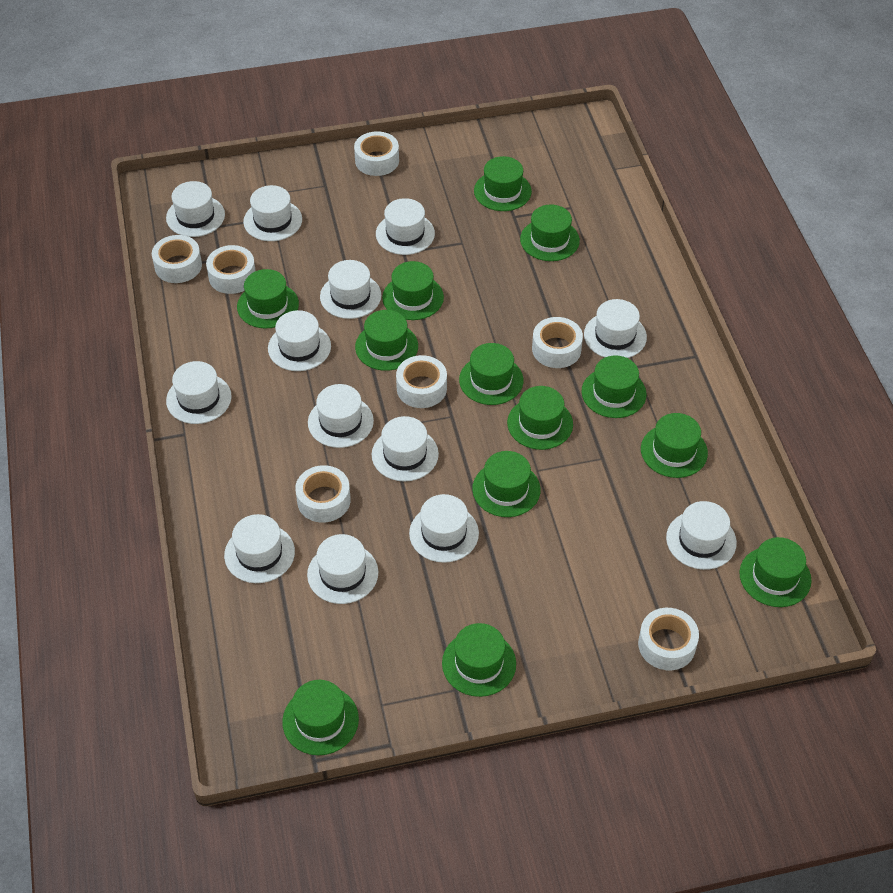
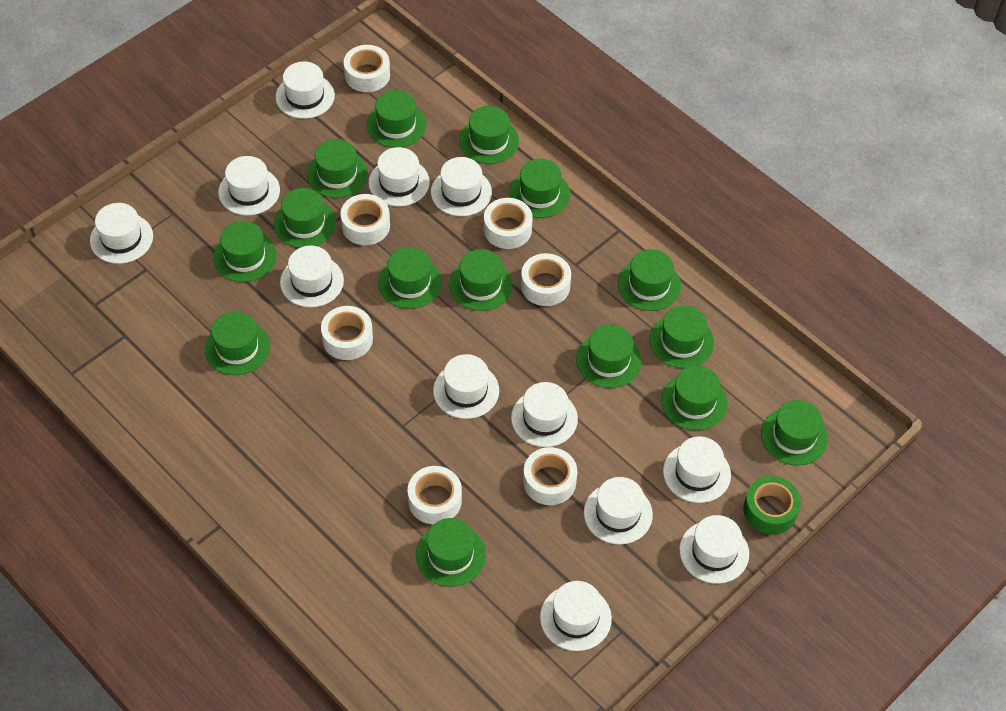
green hat: [237,269,299,329] [282,680,359,755] [355,310,418,371] [382,261,444,320] [442,623,516,697] [459,343,523,405] [472,451,540,517] [474,156,532,211] [507,386,573,450] [520,204,580,261] [582,355,646,418] [641,413,708,478] [739,537,811,607] = 13 -> [205,312,270,375] [213,221,277,282] [274,188,336,248] [307,139,368,198] [367,90,426,148] [378,247,442,309] [416,518,486,587] [449,249,513,311] [459,106,519,164] [509,159,570,218] [576,324,642,388] [618,249,681,311] [649,305,714,368] [661,366,728,430] [761,400,828,466] = 15
green tape: none = 0 -> [743,476,801,535] = 1
white hat: [166,181,225,237] [166,361,232,424] [224,514,295,583] [243,185,302,241] [268,310,331,371] [307,534,378,604] [308,384,374,448] [320,260,381,319] [372,416,439,481] [376,198,435,255] [409,494,479,563] [584,299,647,358] [666,501,737,570] = 13 -> [90,203,153,264] [218,156,280,216] [275,62,335,119] [280,246,344,307] [368,147,430,207] [431,157,492,216] [433,354,499,419] [511,382,578,447] [540,581,612,651] [584,477,653,545] [663,437,731,503] [679,515,749,584] = 12

